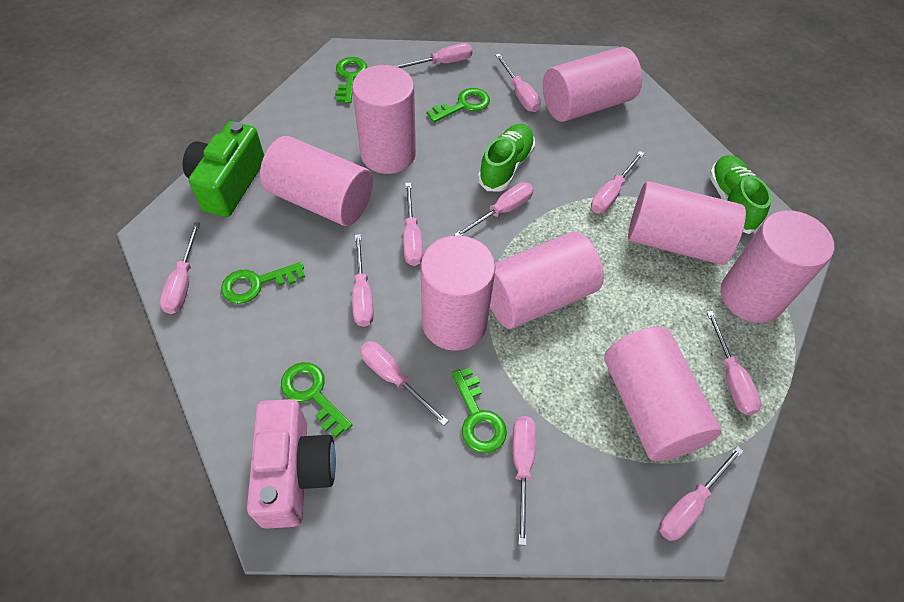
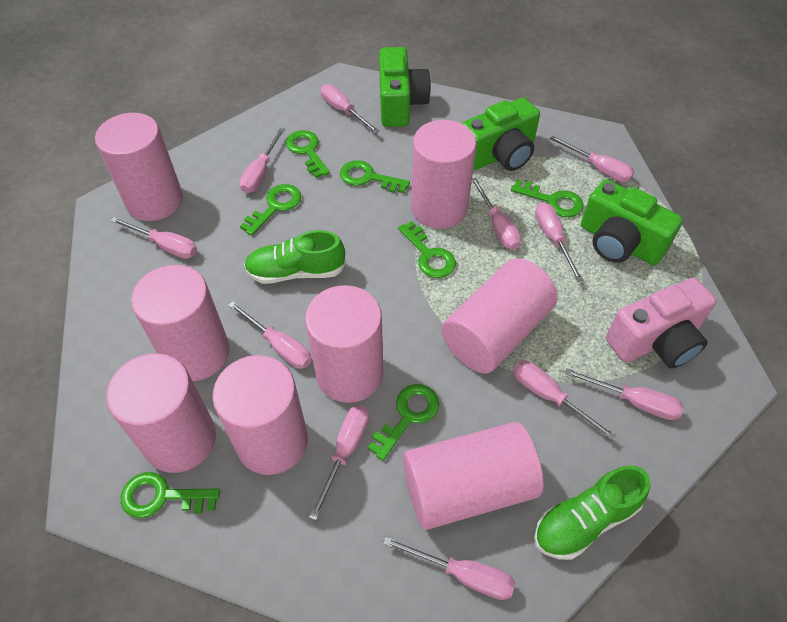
green camera: [183,121,264,217] = 1 -> [379,47,431,127] [461,98,540,171] [581,179,683,265] = 3
green key: [221,262,305,304] [281,362,352,437] [335,57,367,103] [427,88,490,123] [452,367,507,453] = 5 -> [121,472,220,518] [240,184,301,236] [286,130,330,178] [340,160,410,193] [368,384,440,461] [398,221,456,278] [511,179,584,217] = 7

